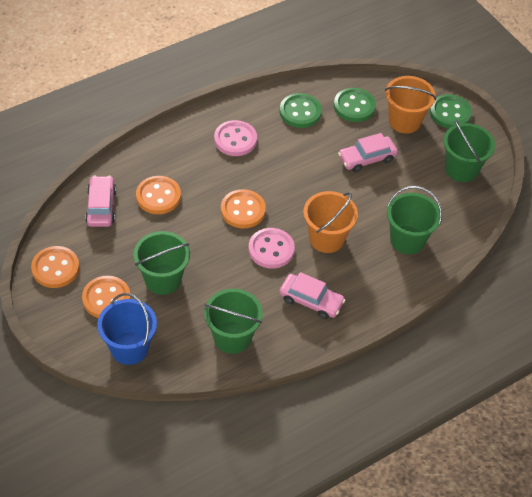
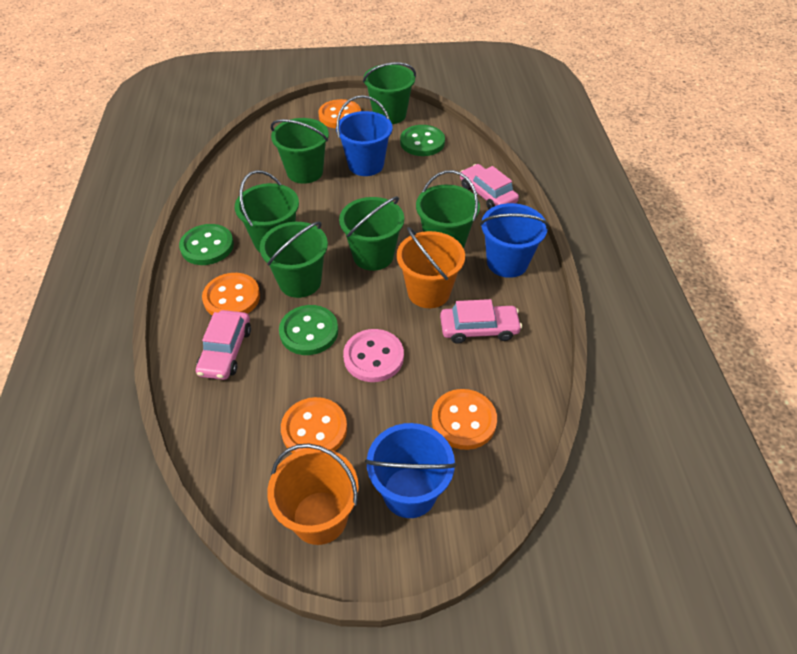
blue bucket: [97,293,157,365] = 1 -> [336,95,393,176] [365,423,457,518] [480,203,549,278] = 3
green bucket: [133,231,190,295] [204,289,263,354] [387,186,442,254] [443,120,495,182] = 4 -> [235,170,299,252] [260,221,328,298] [271,118,329,184] [339,196,404,271] [363,62,416,124] [416,170,480,248] = 6
pink button: [214,120,257,156] [249,228,295,269] = 2 -> [343,329,404,382] = 1

